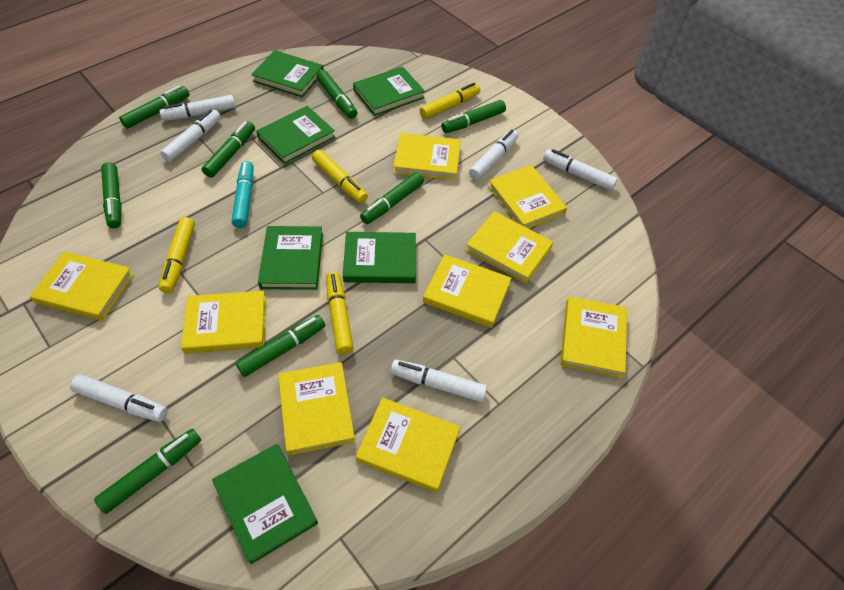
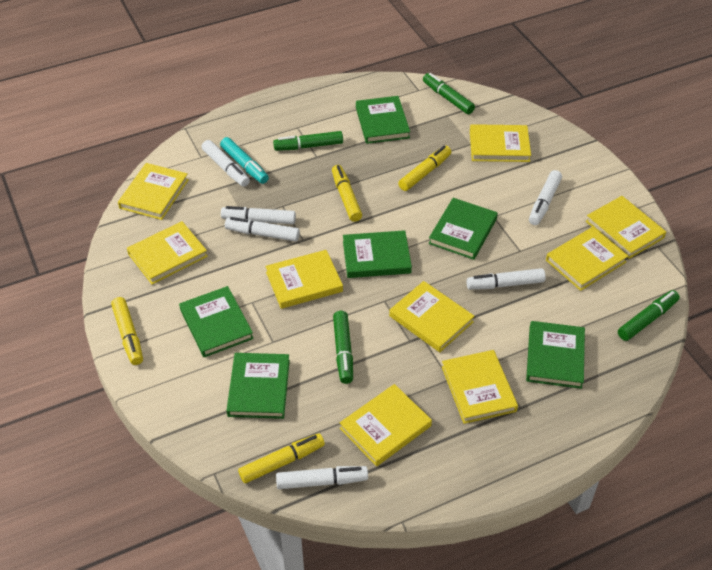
green marker: [94,429,201,514] [101,162,122,228] [119,85,190,129] [202,121,255,178] [236,315,325,377] [316,70,357,119] [360,172,424,224] [441,100,506,133] = 8 -> [273,131,343,151] [333,311,353,384] [423,73,475,114] [618,290,680,341] = 4

